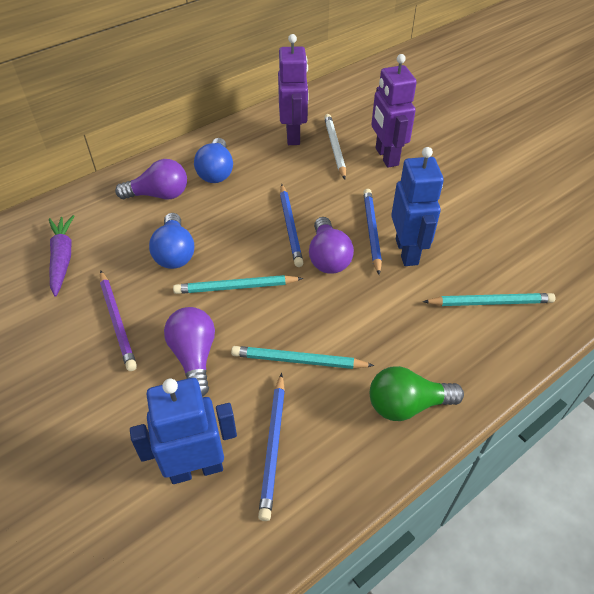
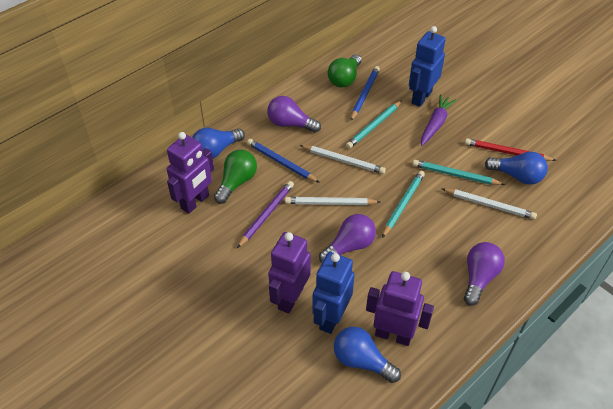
blue light bulb: [149,213,194,269] [194,138,233,183] = 2 -> [192,128,245,158] [334,327,401,383] [485,152,548,185] = 3
blue pencil: [258,373,285,521] [280,184,303,267] [363,189,382,275] = 3 -> [247,139,320,183] [351,66,380,121] = 2
green light bulb: [370,366,464,421] = 1 -> [214,150,257,204] [328,54,362,87] = 2
purple robot: [278,34,308,145] [371,54,417,168] = 2 -> [167,132,214,214] [268,232,311,314] [366,271,434,346] = 3
red pencil: none = 0 -> [465,138,557,161] = 1
white pencil: [324,114,346,179] = 1 -> [285,197,380,205] [300,145,386,174] [442,188,537,220] = 3

